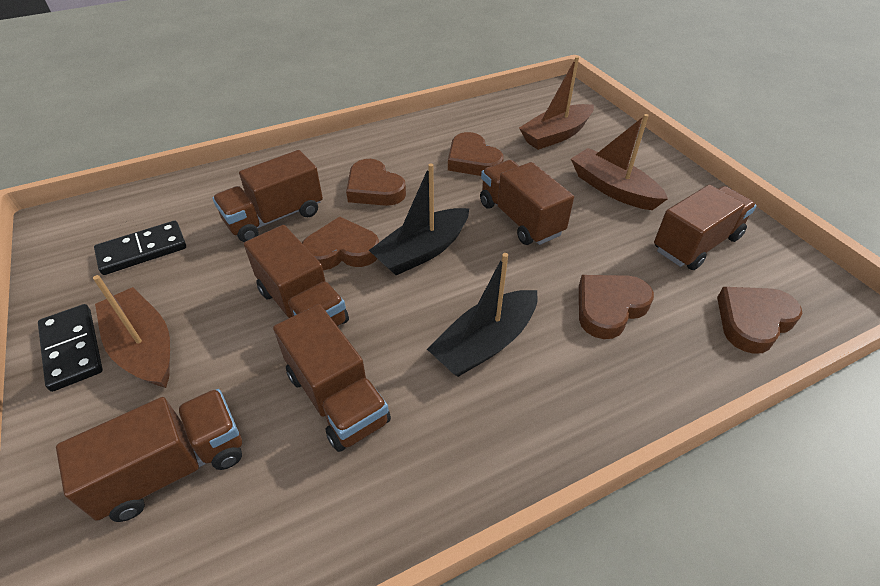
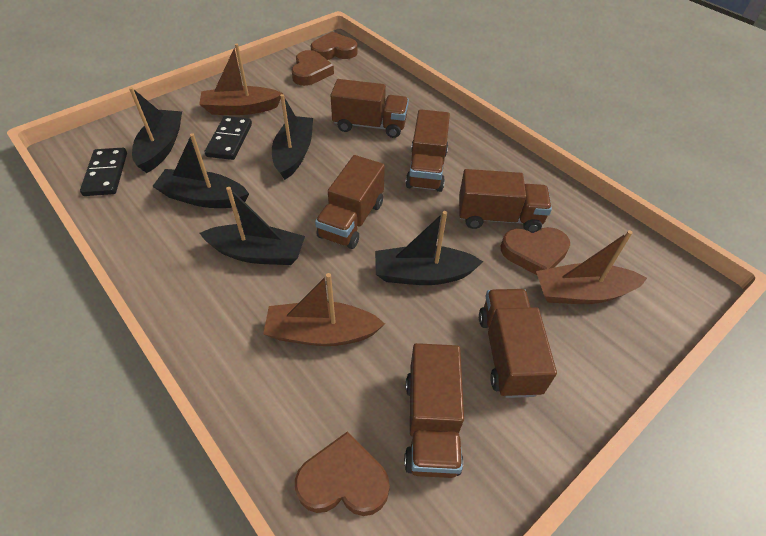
black boat: [369,164,469,275] [427,253,538,377] = 2 -> [129,87,182,173] [152,133,249,208] [200,187,305,265] [272,94,313,180] [375,211,483,285] = 5
brown heart: [302,217,379,270] [346,159,406,206] [448,132,504,176] [579,275,654,339] [717,287,802,354] = 5 -> [292,50,334,86] [295,431,390,516] [311,32,358,60] [501,227,570,275] = 4

